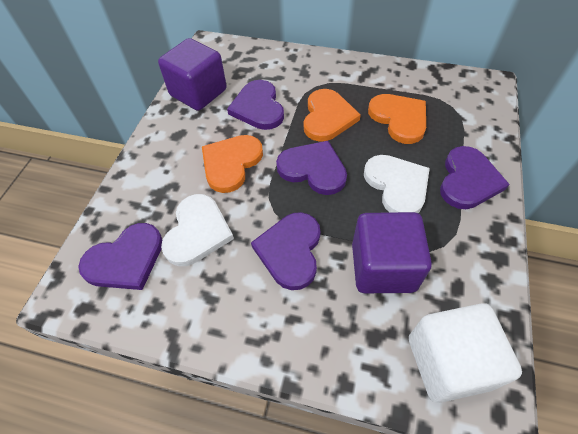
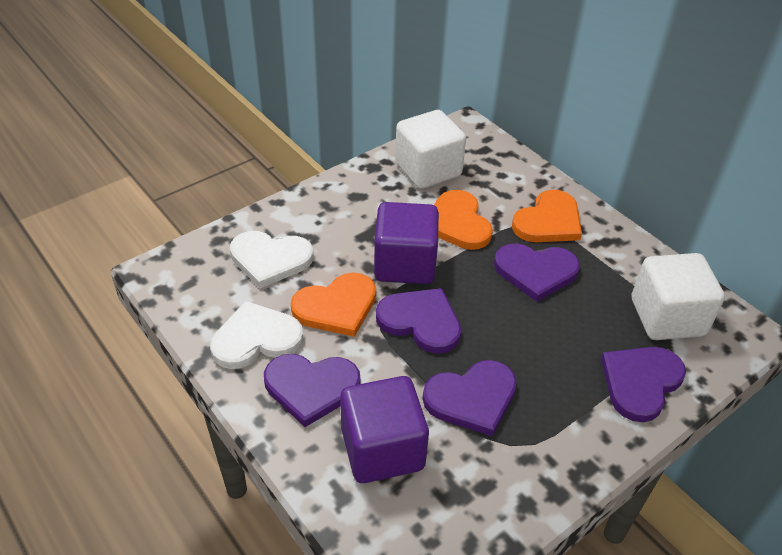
white cube: [409,303,522,403] = 1 -> [395,110,466,189] [632,253,725,340] = 2

